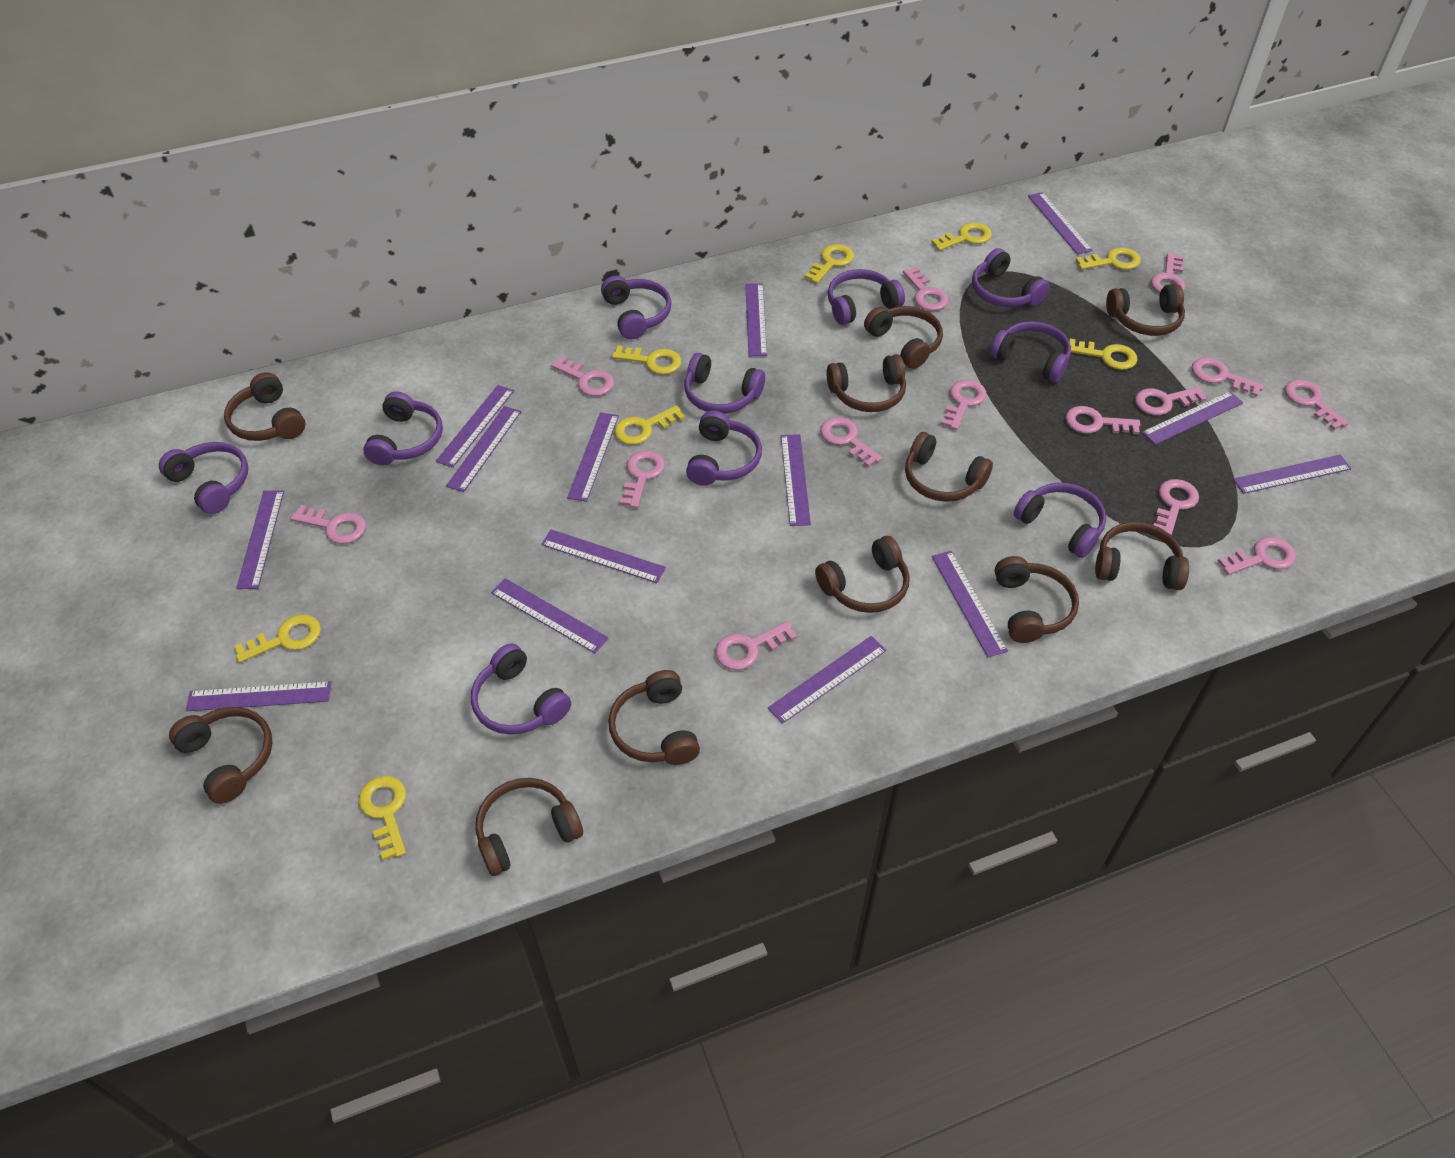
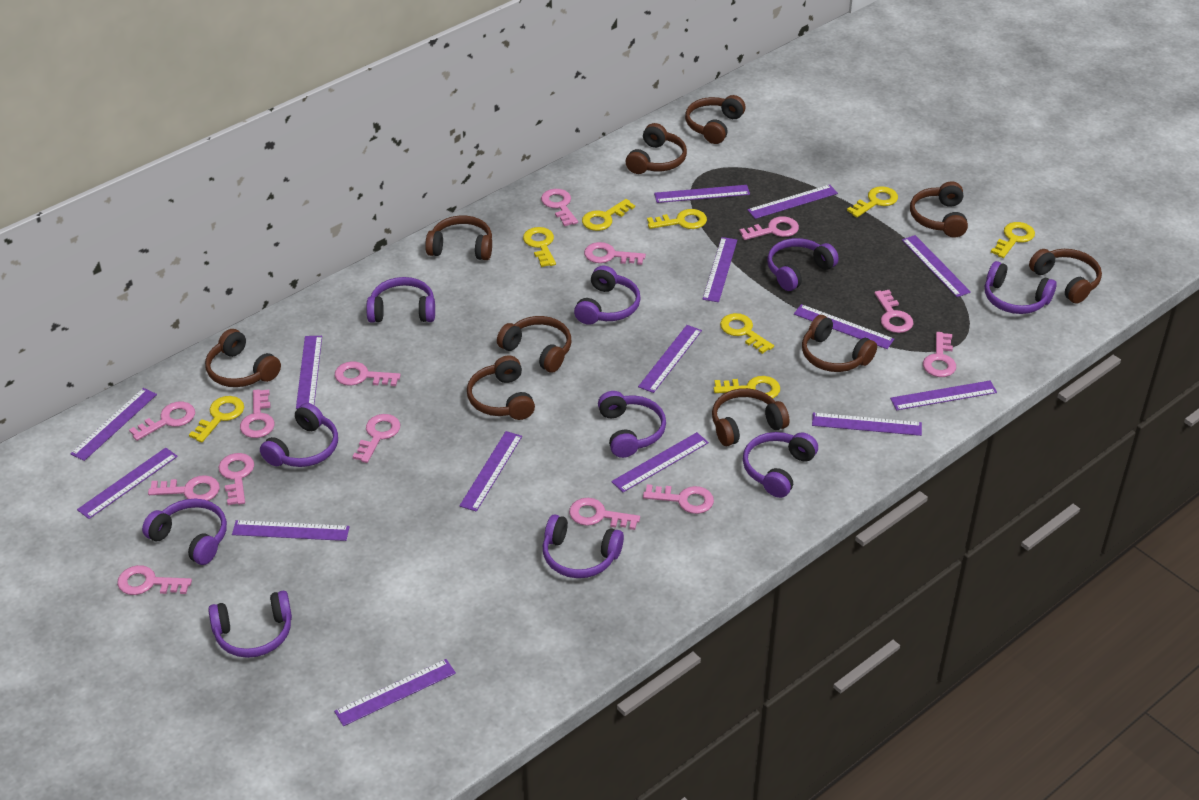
brown headphones: [169,707,273,804] [224,372,305,441] [476,778,583,876] [608,670,700,765] [815,536,910,613] [826,354,906,412] [864,306,943,369] [905,432,993,502] [994,556,1079,643] [1095,522,1189,590] [1106,284,1185,336] = 11 -> [205,329,281,387] [425,216,492,260] [467,355,535,420] [497,316,571,373] [626,123,687,174] [685,95,746,144] [712,388,790,446] [802,315,877,372] [910,181,968,237] [1029,249,1102,304] = 10
purple ruler: [186,681,331,711] [236,490,284,589] [436,385,514,468] [446,406,521,492] [491,578,608,653] [541,529,666,583] [567,412,619,502] [745,283,767,356] [768,636,886,724] [781,434,811,526] [932,551,1008,657] [1028,192,1092,255] [1142,391,1243,445] [1233,455,1352,494] = 14 -> [70,388,157,461] [77,448,178,519] [232,520,350,541] [296,336,322,409] [334,659,456,726] [459,431,522,512] [611,432,709,492] [638,325,702,393] [654,185,750,203] [702,237,737,302] [747,185,838,219] [794,304,894,349] [812,413,922,436] [890,381,997,410] [902,235,971,297] = 15

